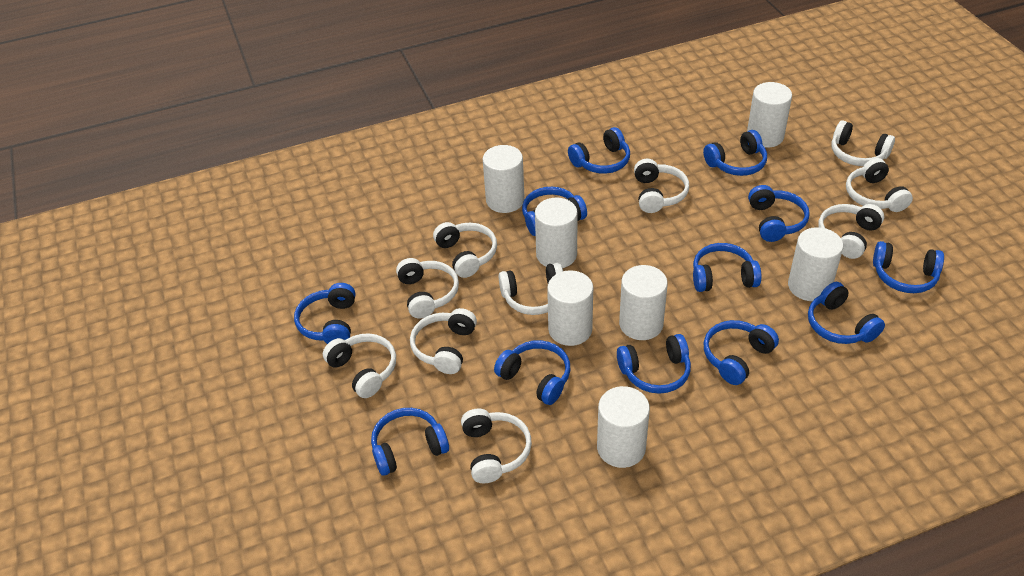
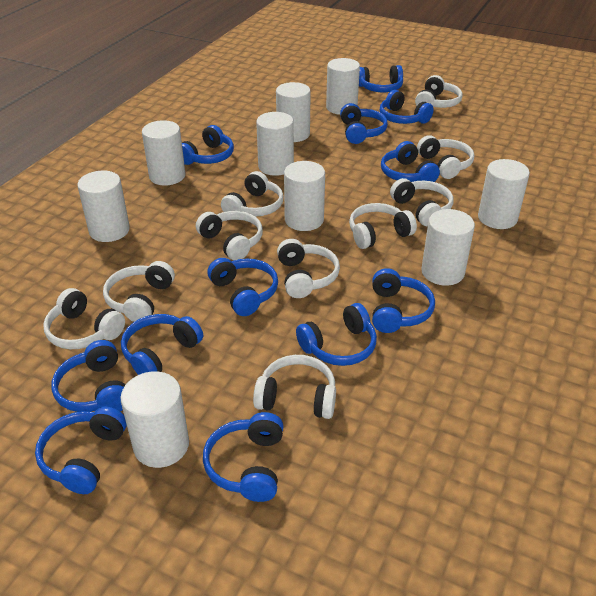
white cylinder: [483,145,525,213] [535,198,578,268] [547,270,593,346] [597,386,650,468] [619,265,668,340] [747,82,792,148] [788,227,843,301] = 7 -> [77,171,130,242] [120,371,189,468] [142,120,185,185] [256,112,294,176] [276,82,311,142] [284,161,325,231] [326,58,360,115] [421,209,475,286] [478,159,530,229] = 9

